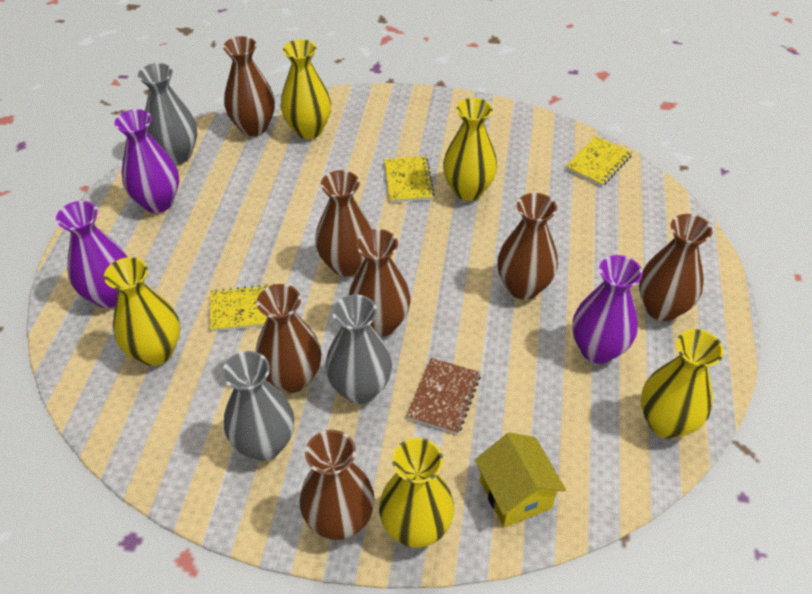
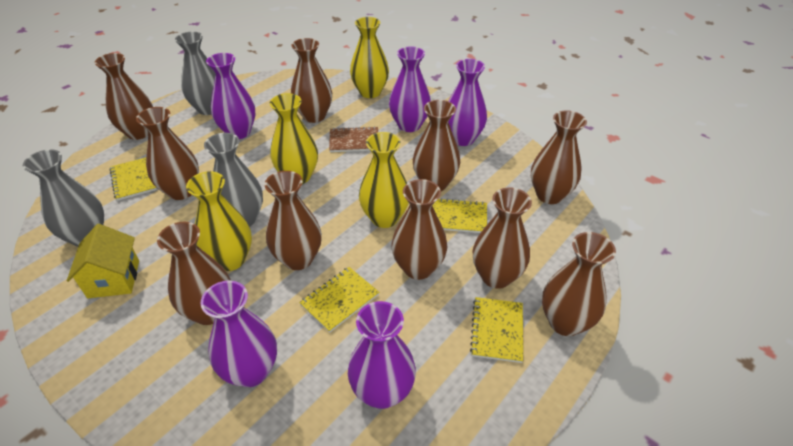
brown vase: [223,36,275,136] [256,284,322,393] [300,430,375,540] [315,170,372,276] [349,229,411,337] [497,193,558,300] [639,214,713,321] = 7 -> [95,53,153,140] [136,107,199,200] [157,222,231,325] [265,171,322,270] [291,38,332,123] [391,179,448,280] [413,100,460,191] [473,188,532,289] [531,110,587,204] [542,232,616,336] = 10
purple vase: [56,201,128,308] [115,109,179,213] [572,255,643,364] = 3 -> [201,281,277,387] [206,53,255,139] [348,301,416,409] [389,46,431,132] [448,59,487,146] = 5
yellow notebook: [210,284,275,332] [384,156,435,203] [566,136,632,186] = 3 -> [110,157,157,201] [299,267,379,333] [432,198,487,233] [470,297,523,363] = 4
yellow vase: [104,257,180,366] [281,39,331,139] [379,437,454,548] [443,98,497,201] [641,329,724,439] = 5 -> [186,171,252,271] [270,93,318,184] [350,17,389,98] [359,132,409,228] = 4

